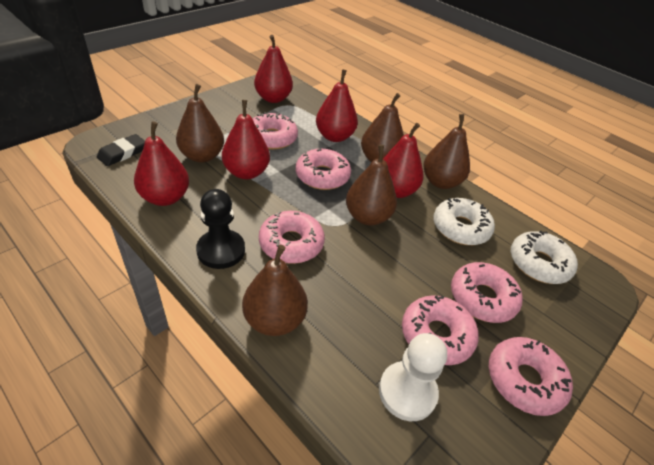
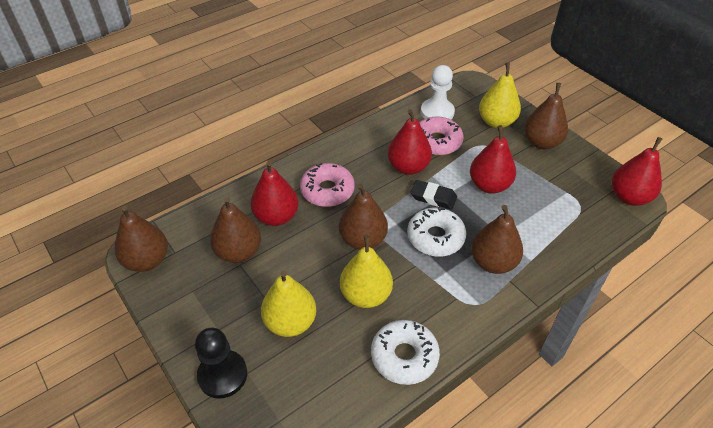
pink donut: [253,112,298,150] [259,211,325,264] [296,149,351,190] [402,295,479,365] [451,262,523,323] [489,337,573,416] = 6 -> [300,163,355,207] [419,116,463,155] = 2
red pear: [134,121,189,206] [222,100,270,179] [254,35,293,103] [316,69,358,142] [383,123,423,198] = 5 -> [251,161,299,226] [388,109,432,175] [470,125,516,194] [612,137,662,206] = 4
yellow pear: none = 0 -> [261,271,316,337] [340,236,393,308] [479,62,521,128] = 3

